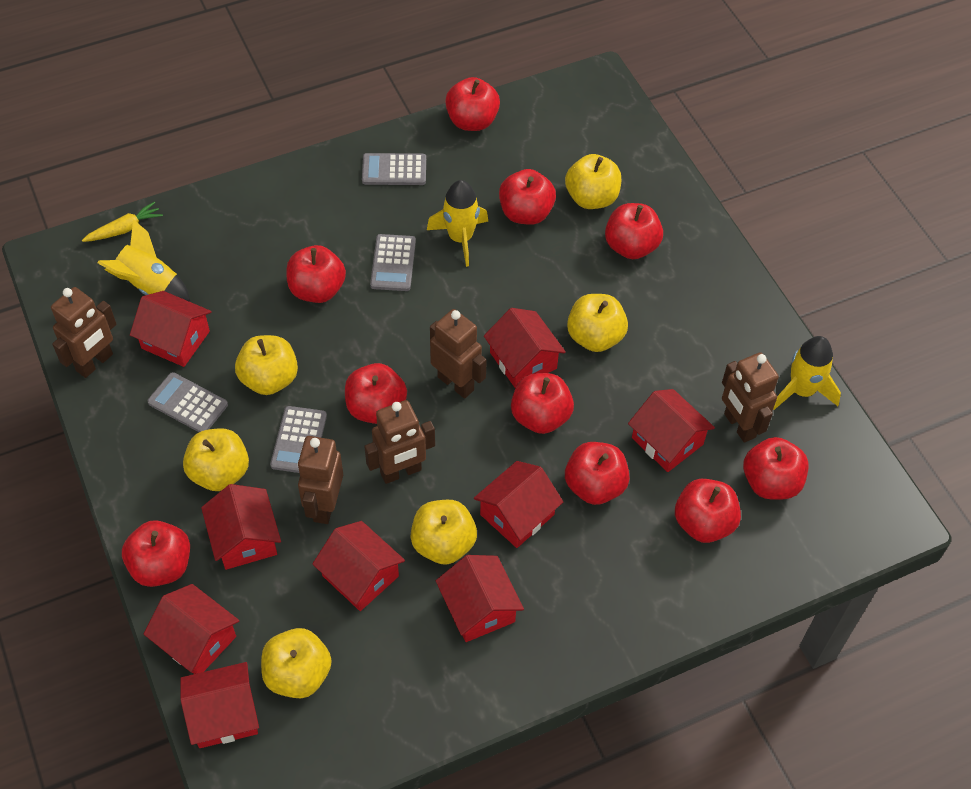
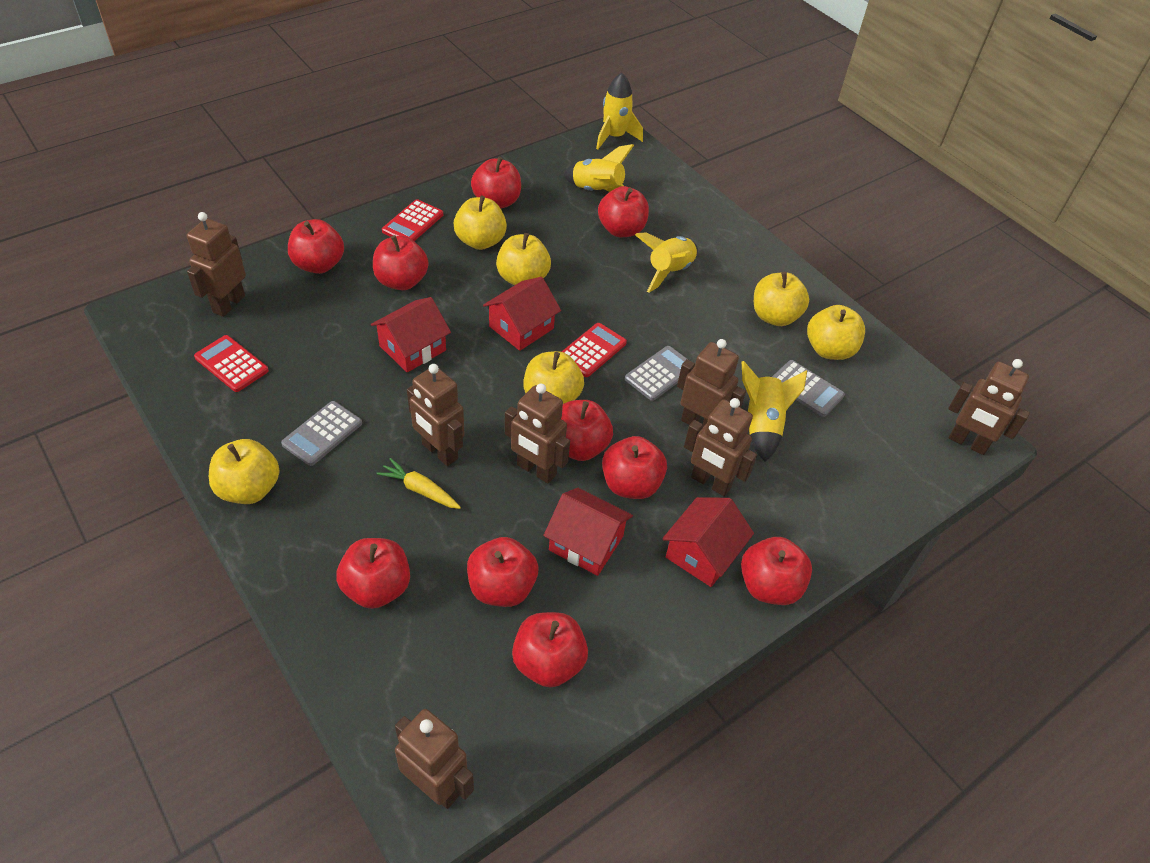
brown robot: [51,287,117,378] [297,436,343,524] [364,400,435,484] [430,309,487,398] [722,352,779,443] = 5 -> [187,212,246,317] [395,709,474,809] [407,364,465,466] [505,384,570,484] [677,339,746,428] [684,398,757,496] [948,359,1030,455] = 7
grey calculator: [148,372,228,432] [270,406,327,473] [362,153,426,185] [370,234,416,291] = 4 -> [281,401,362,466] [625,346,687,401] [772,360,845,417] = 3
red calculator: none = 0 -> [194,335,269,392] [382,199,443,241] [562,323,627,377] = 3
red house: [130,291,212,367] [144,584,239,674] [180,662,259,748] [201,484,281,570] [312,521,405,611] [436,555,524,642] [474,461,563,548] [484,308,566,388] [628,389,715,472] = 9 -> [371,297,451,372] [483,277,561,351] [543,488,633,576] [662,497,754,587] = 4
yellow rocket: [97,219,190,302] [427,180,488,267] [773,336,841,410] = 3 -> [563,144,634,192] [596,73,643,150] [635,232,698,292] [742,361,807,462] = 4

